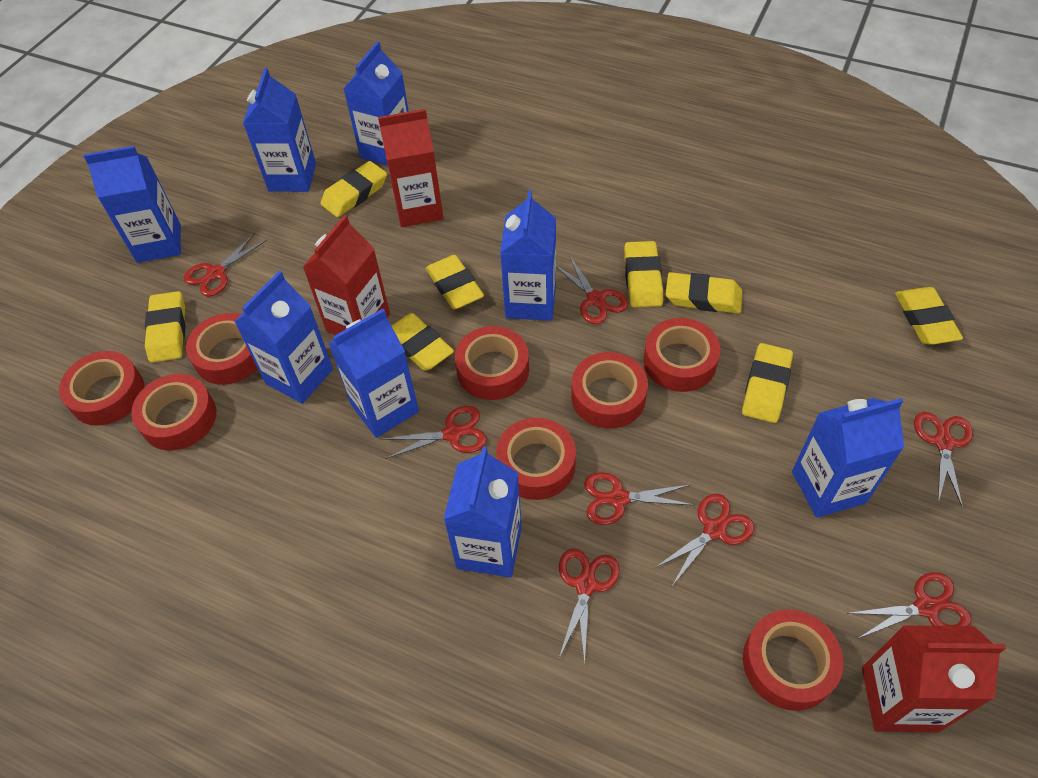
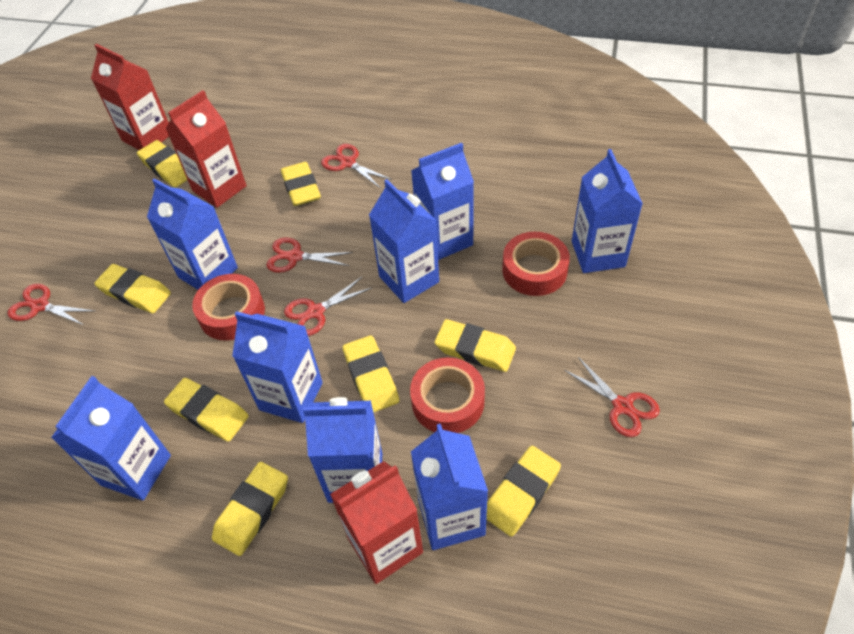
red scissors: [184,233,267,297] [382,406,487,459] [556,255,628,324] [559,548,620,664] [584,472,693,525] [653,494,754,586] [846,572,971,638] [914,412,973,508] = 8 -> [7,284,94,326] [266,238,353,273] [284,277,371,336] [321,144,392,189] [564,357,660,437] = 5
red tape: [59,351,144,426] [131,374,216,451] [186,313,258,385] [455,326,529,400] [496,418,576,500] [571,352,648,429] [643,318,720,392] [743,609,844,711] = 8 -> [192,274,265,341] [410,358,485,433] [502,232,570,296] = 3

